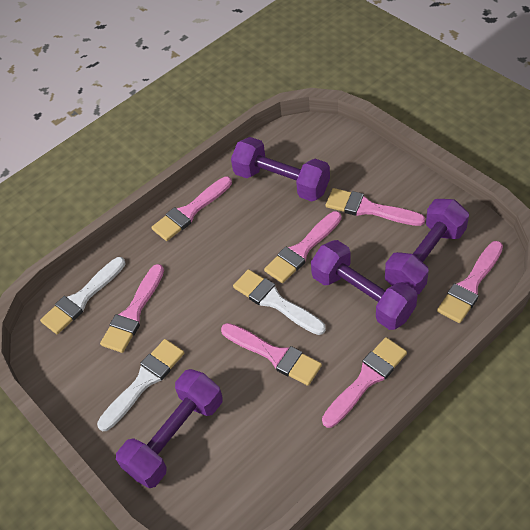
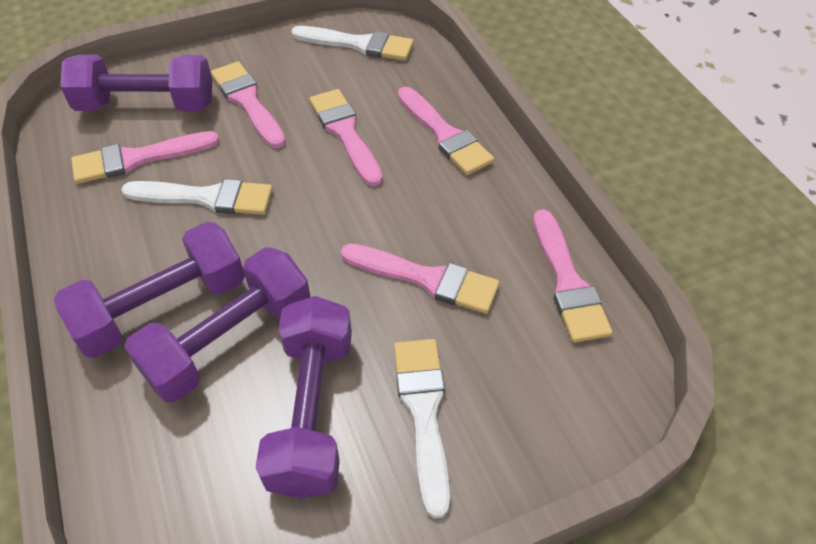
pink brush: [100,264,164,353] [151,177,232,241] [221,323,322,386] [264,211,342,283] [322,337,407,428] [325,188,425,226] [437,241,503,323] = 7 -> [71,131,219,184] [211,61,286,148] [310,89,383,186] [341,244,500,314] [398,87,494,175] [533,209,613,343] = 6

